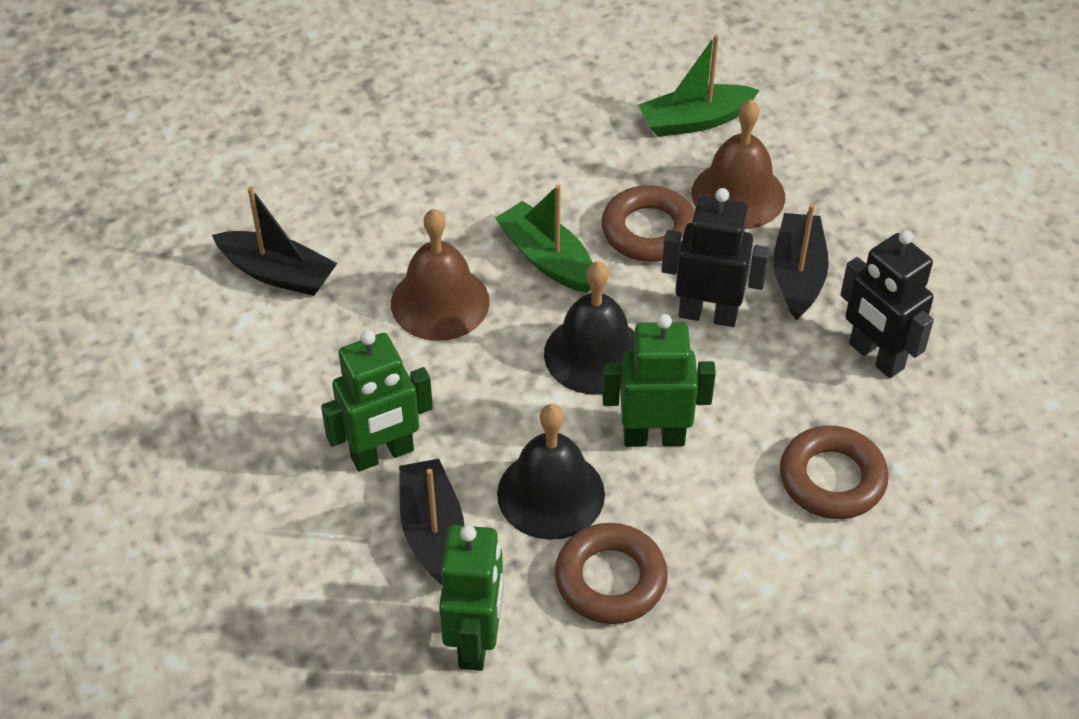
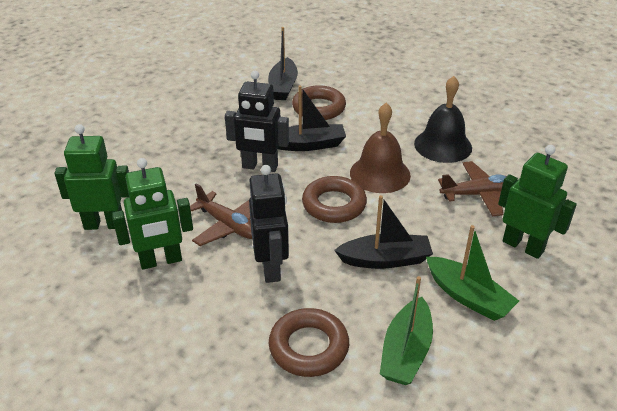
black bell: [497,404,605,540] [544,262,635,395] = 2 -> [414,76,472,163] = 1
brown bell: [391,209,489,341] [692,99,785,229] = 2 -> [350,103,411,193] = 1
brown plane: none = 0 -> [190,183,252,246] [438,161,506,216] = 2

